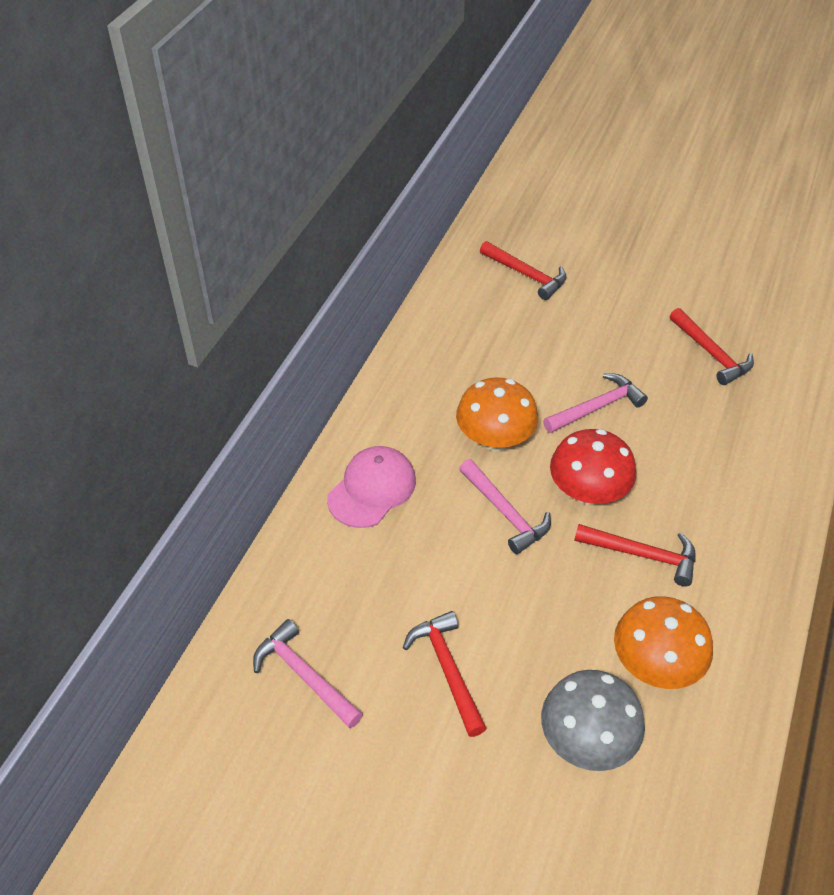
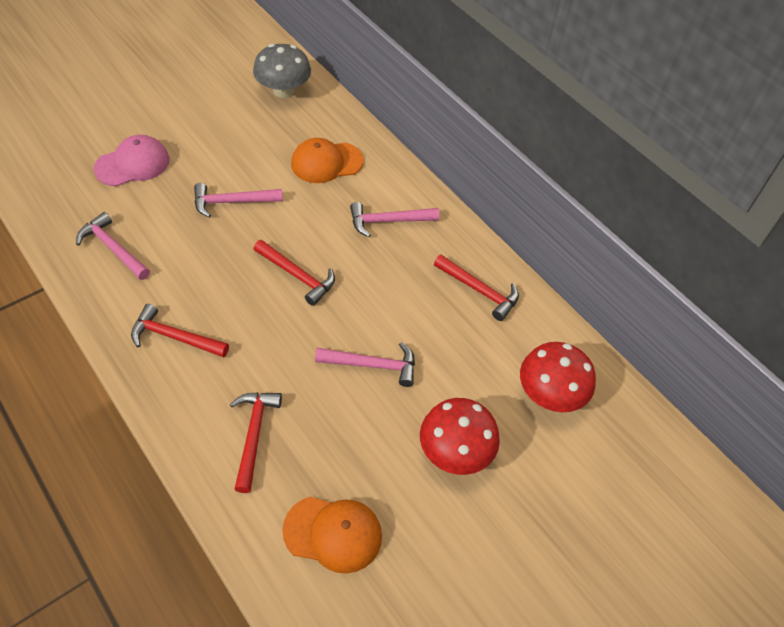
orange cap: none = 0 -> [282,497,382,574] [291,138,364,183] = 2
orange mushroom: [456,377,538,451] [614,596,713,689] = 2 -> none = 0
pink hammer: [253,619,363,728] [459,459,551,554] [543,373,648,433] = 3 -> [76,212,150,280] [194,183,283,218] [315,342,415,387] [350,202,439,237] = 4
red mushroom: [550,429,636,505] = 1 -> [420,398,500,475] [520,342,596,412] = 2

